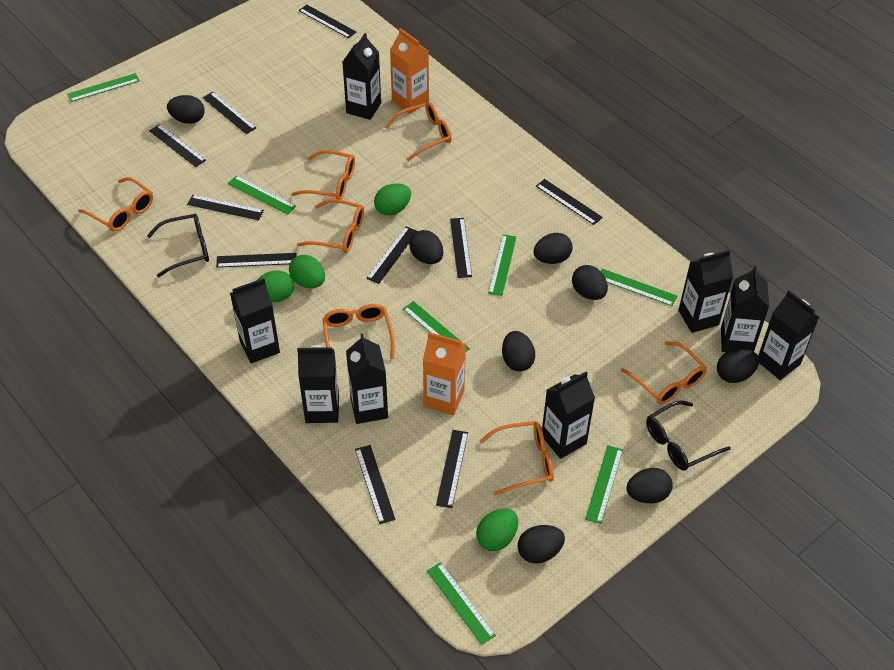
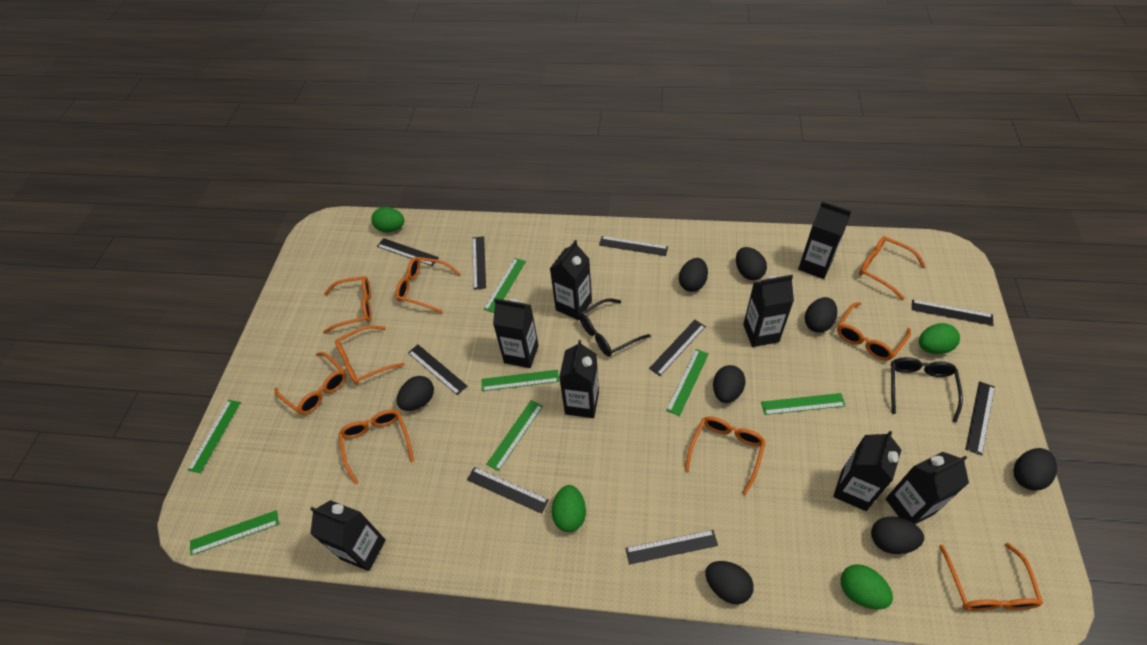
black ruler: [149,124,206,167] [187,195,264,220] [203,92,256,134] [216,253,297,268] [299,5,356,38] [355,445,396,524] [366,226,418,284] [436,430,468,508] [450,218,472,278] [536,179,603,225] = 10 -> [377,238,439,266] [408,345,467,395] [467,467,549,514] [472,236,486,290] [599,236,668,256] [625,530,718,564] [649,320,706,376] [912,299,993,326] [965,381,995,455] = 9
orange carton: [390,28,429,114] [423,332,466,415] = 2 -> none = 0
orange glasses: [78,177,153,232] [291,150,355,200] [297,199,364,253] [323,304,395,368] [385,102,452,161] [480,421,554,496] [621,341,707,404] = 7 -> [274,352,346,415] [323,276,372,334] [335,325,404,385] [338,410,414,485] [395,257,461,313] [685,416,766,495] [837,302,911,361] [859,236,925,300] [939,543,1043,611] = 9

